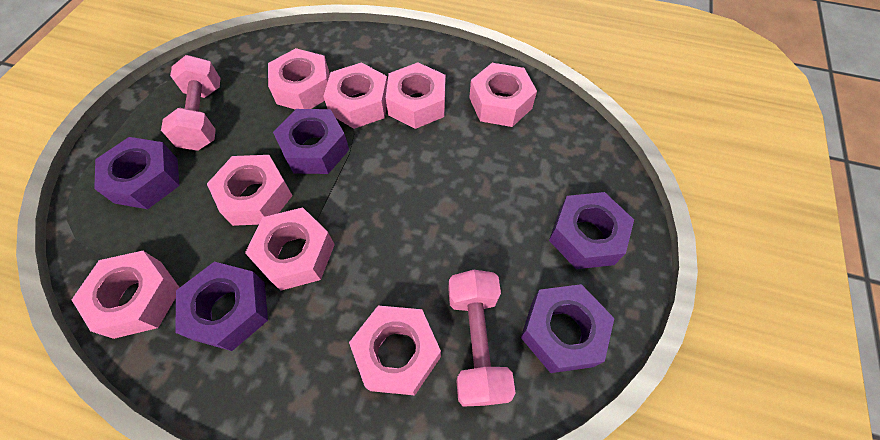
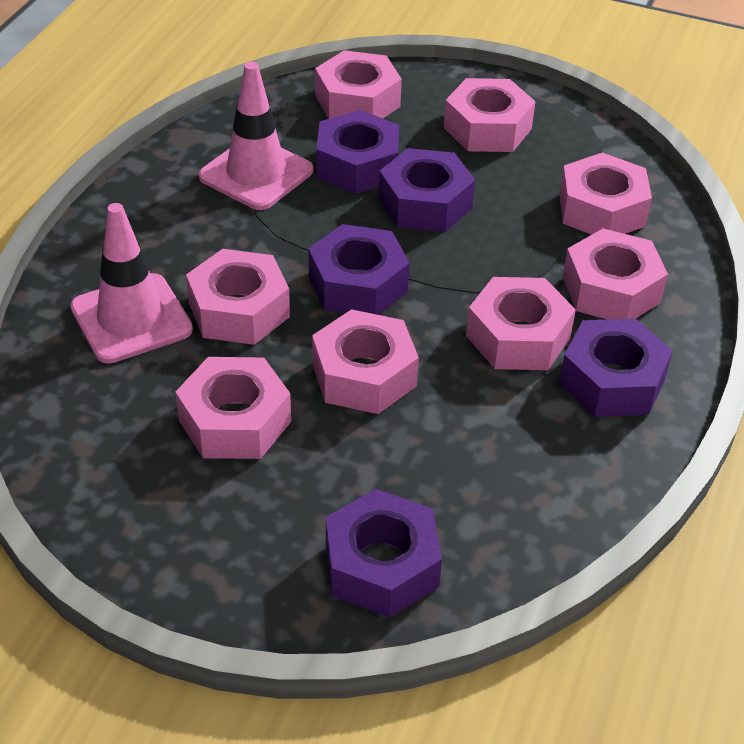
pink dumbbell: [161,55,220,151] [448,270,516,407] = 2 -> none = 0
pink traffic cone: none = 0 -> [70,203,193,364] [199,62,313,210] = 2

